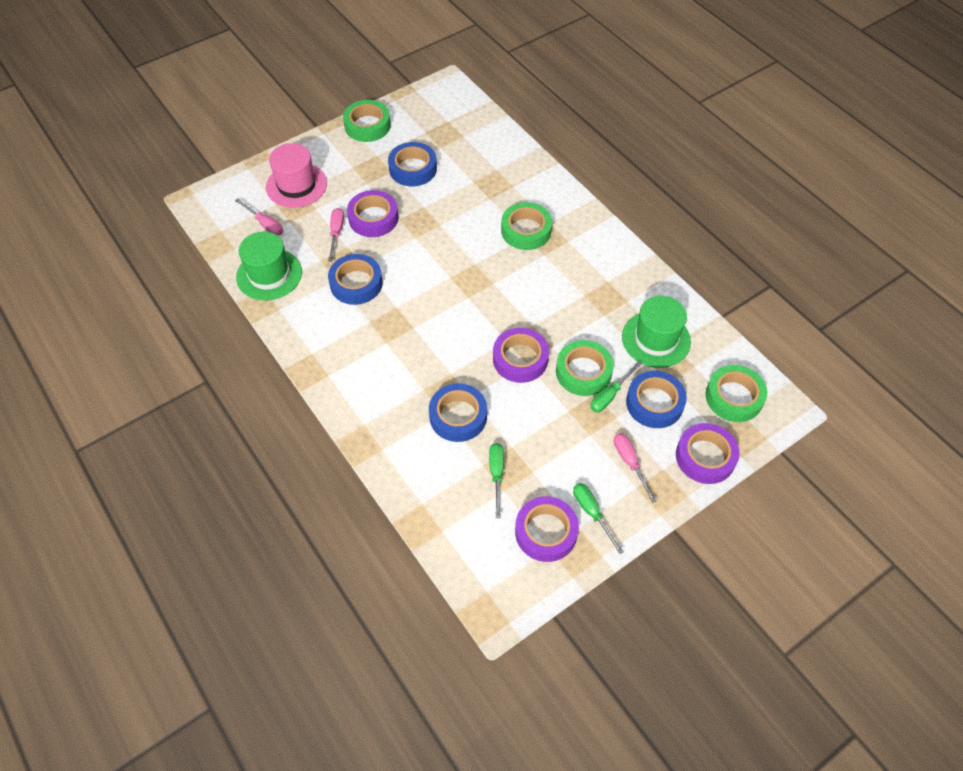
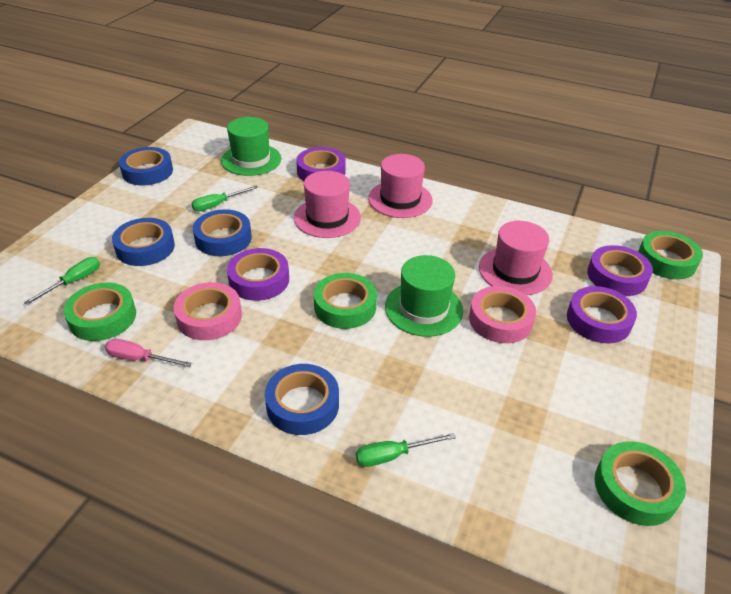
pink hat: [266,143,327,208] = 1 -> [294,171,361,238] [368,154,433,218] [479,221,553,295] = 3
pink screwdriver: [235,199,283,236] [328,208,344,262] [614,433,657,503] = 3 -> [105,339,192,367] = 1
pink tape: none = 0 -> [174,282,242,340] [469,286,536,343] = 2

